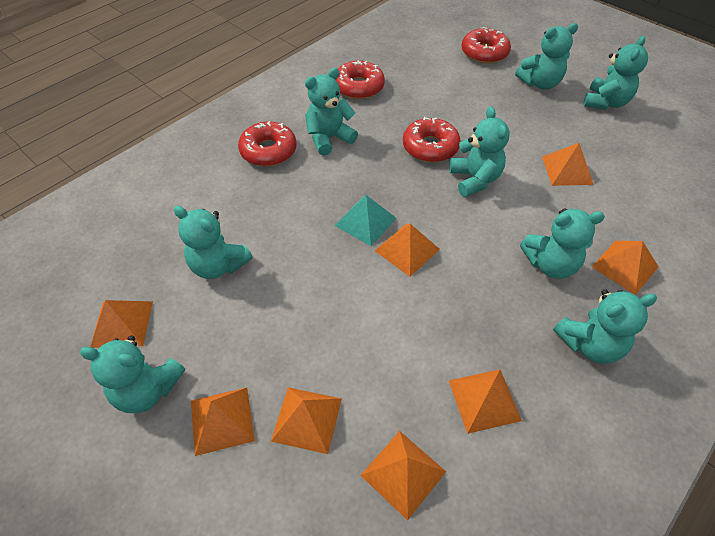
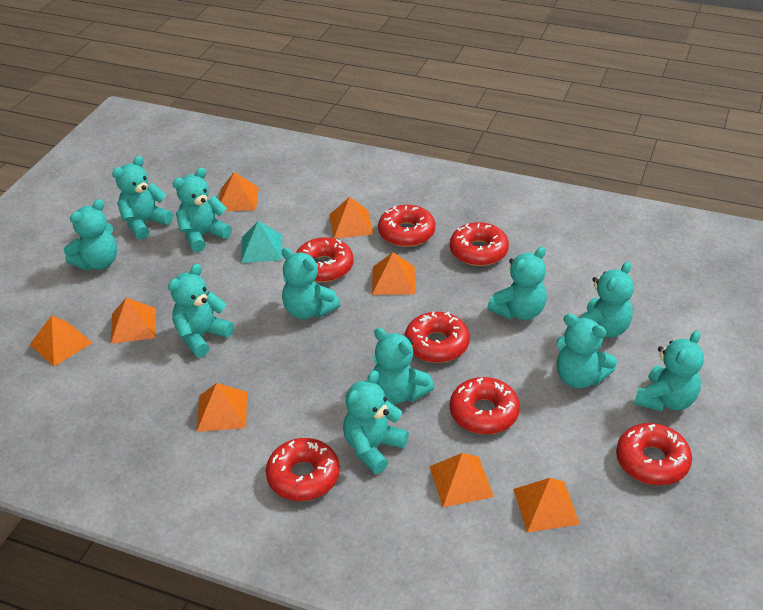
red donut: [238,121,297,166] [336,61,385,99] [403,117,461,162] [462,27,511,64] = 4 -> [266,438,340,501] [296,237,354,282] [378,205,435,247] [405,312,470,363] [450,222,509,266] [450,377,520,434] [616,423,692,485] = 7
turquoise teddy bear: [80,336,185,413] [174,206,253,279] [305,68,358,156] [449,107,510,197] [515,23,578,90] [520,208,605,279] [553,289,657,364] [583,36,648,110] = 8 -> [64,199,117,270] [112,156,173,240] [168,264,234,357] [172,168,232,252] [282,247,341,319] [343,370,409,474] [373,328,435,404] [487,247,547,320] [557,314,617,389] [576,262,634,338] [634,330,704,412] = 11

